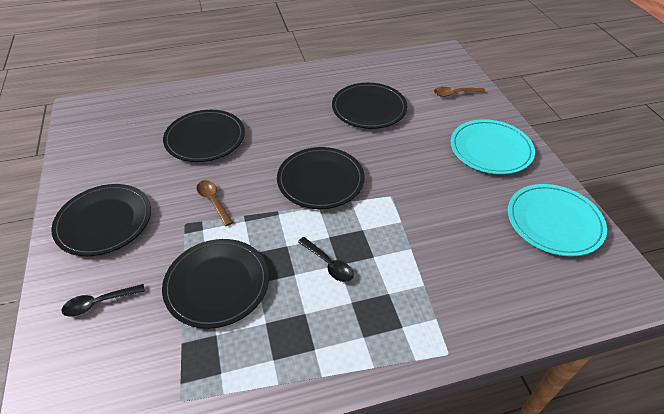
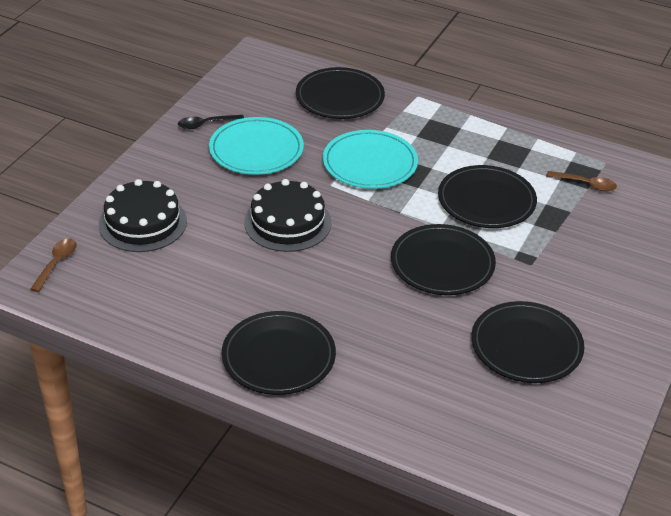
black cake: none = 0 -> [99,179,187,252] [244,179,332,252] = 2
black spoon: [61,284,145,317] [298,237,354,282] = 2 -> [178,115,244,129] = 1

